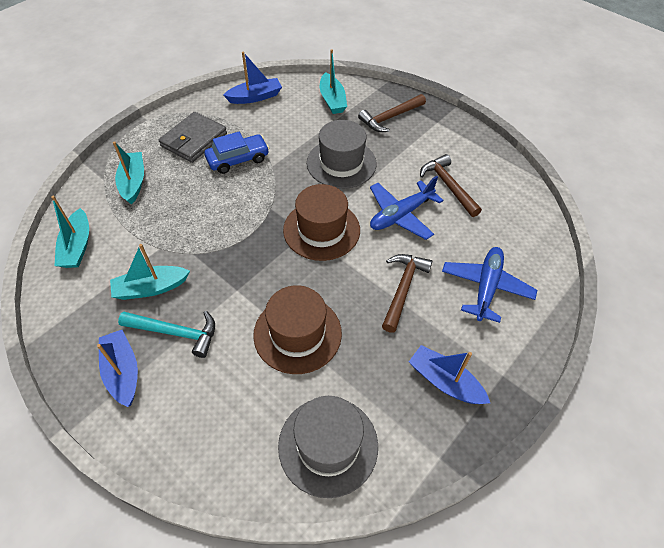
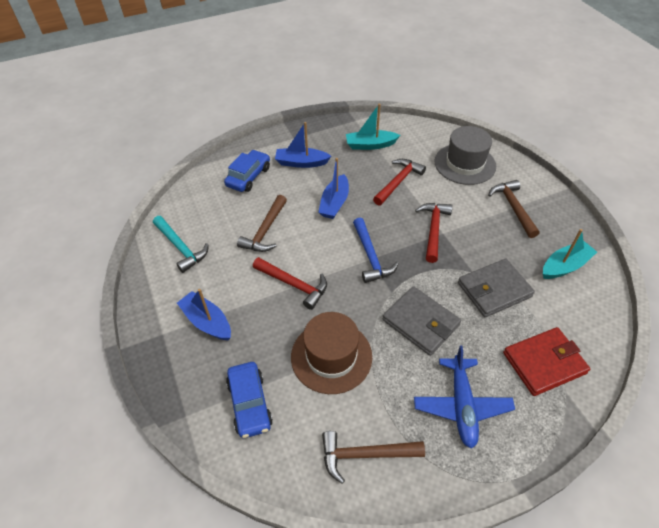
blue car: [205,132,269,174] = 1 -> [224,150,270,192] [226,362,273,438] = 2
blue hammer: none = 0 -> [353,218,399,283] = 1
blue plane: [370,176,443,240] [442,247,537,323] = 2 -> [414,345,515,449] = 1
brown hat: [253,285,342,374] [283,184,360,261] = 2 -> [291,312,372,394] = 1
grey hat: [278,396,378,498] [307,120,376,189] = 2 -> [434,126,496,185] = 1
grey wallet: [159,112,227,163] = 1 -> [382,286,461,356] [458,259,535,317] = 2
red hammer: none = 0 -> [253,257,327,310] [373,159,426,206] [415,203,453,263] = 3
red wallet: none = 0 -> [503,327,590,396] = 1
turquoise boat: [51,196,89,268] [110,244,190,300] [113,141,144,205] [320,49,347,114] = 4 -> [346,104,400,150] [543,229,597,279] = 2

